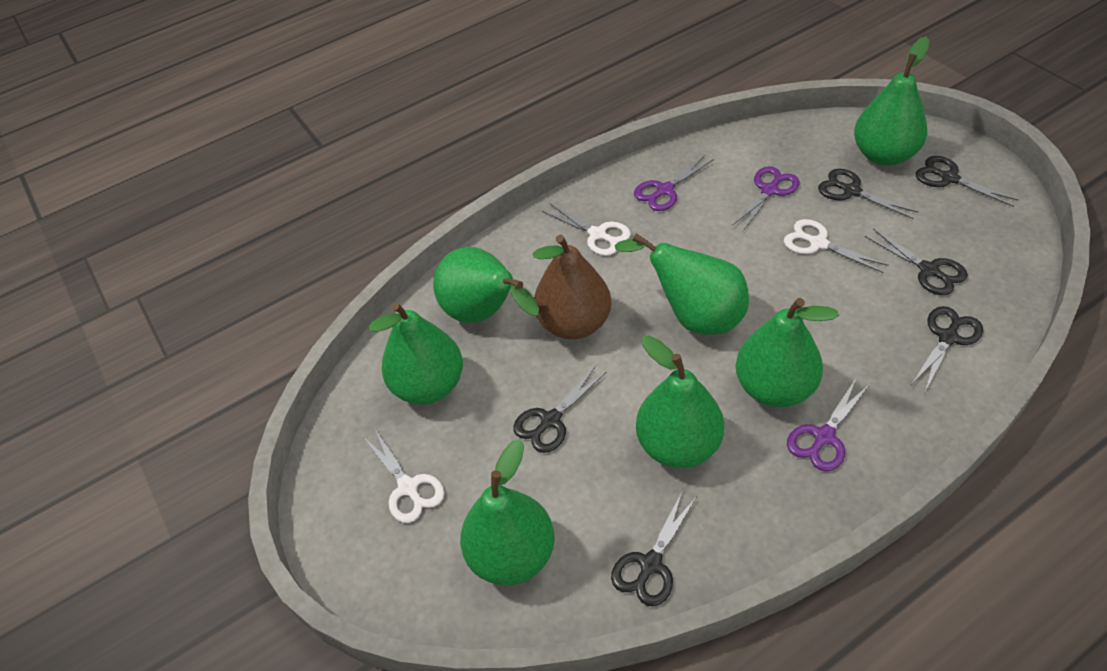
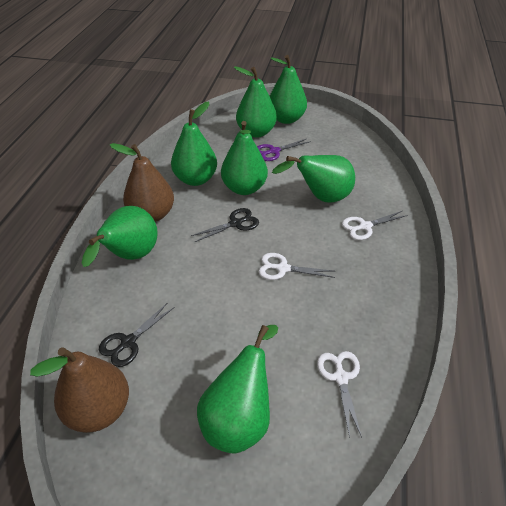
black scissors: [513,366,606,453] [611,490,697,606] [818,169,918,219] [865,229,968,295] [911,306,983,392] [915,156,1019,207] = 6 -> [99,303,175,367] [191,208,259,242] = 2
brown pear: [533,235,611,339] = 1 -> [30,347,129,433] [110,143,174,222] = 2
purple scissors: [634,155,714,211] [732,166,800,231] [787,379,870,471] = 3 -> [257,139,311,161] = 1

